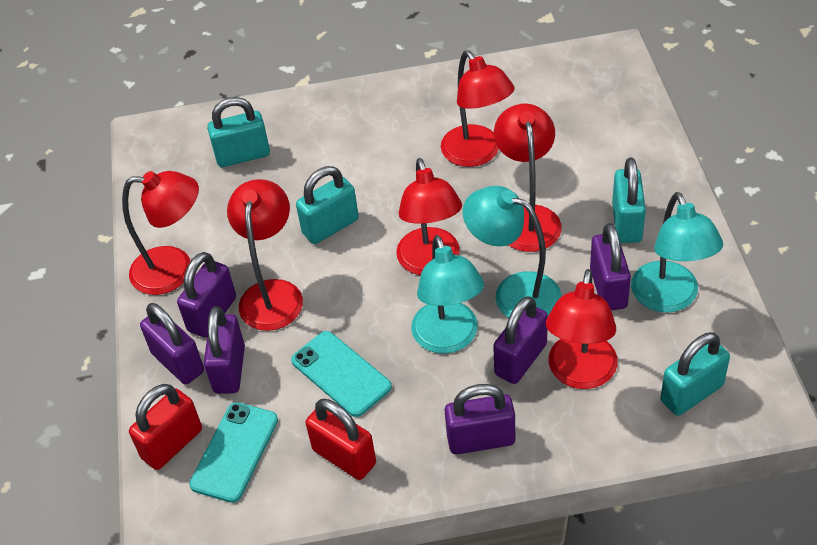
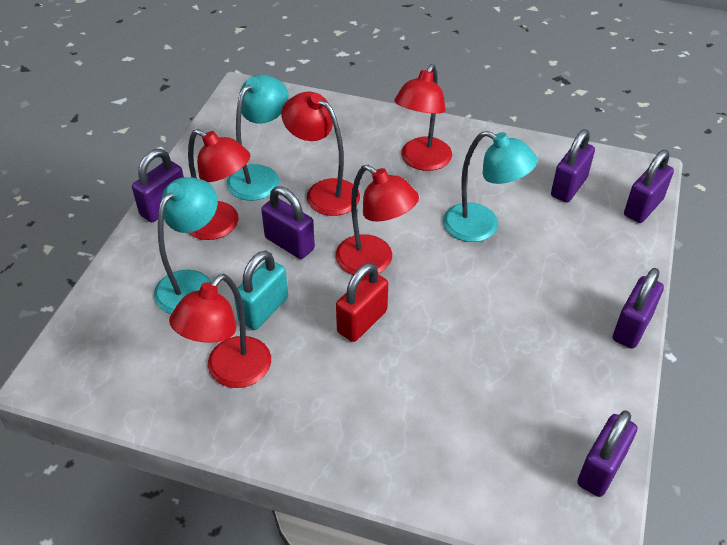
red lamp: [122,171,199,295] [227,179,303,331] [396,158,462,275] [441,50,515,167] [494,104,562,252] [546,269,618,389] = 6 -> [169,274,271,388] [188,129,251,240] [282,92,360,216] [335,165,419,275] [394,64,452,171] = 5
red padlock: [129,384,202,470] [305,399,376,480] = 2 -> [336,263,388,342] = 1
turquoise padlock: [207,97,270,167] [296,166,359,244] [612,158,646,243] [660,332,730,416] = 4 -> [234,251,288,330] = 1
turquoise phone: [189,402,278,503] [291,331,392,417] = 2 -> none = 0

